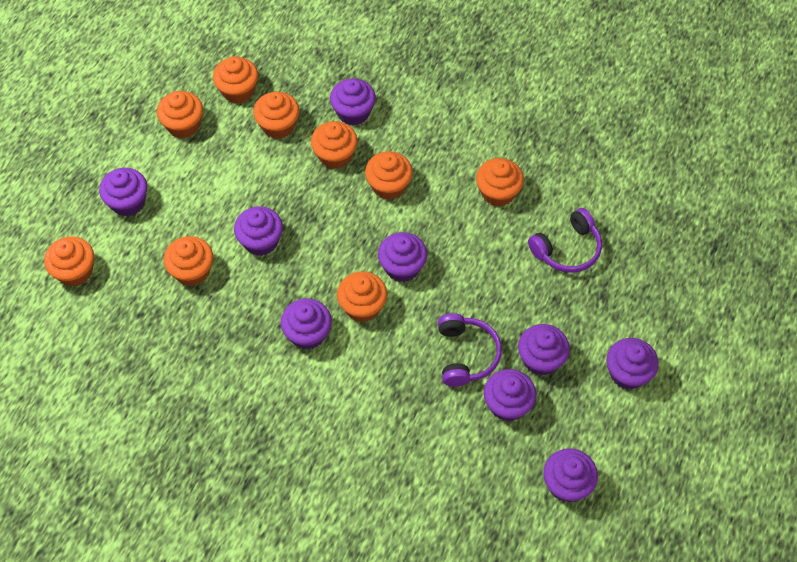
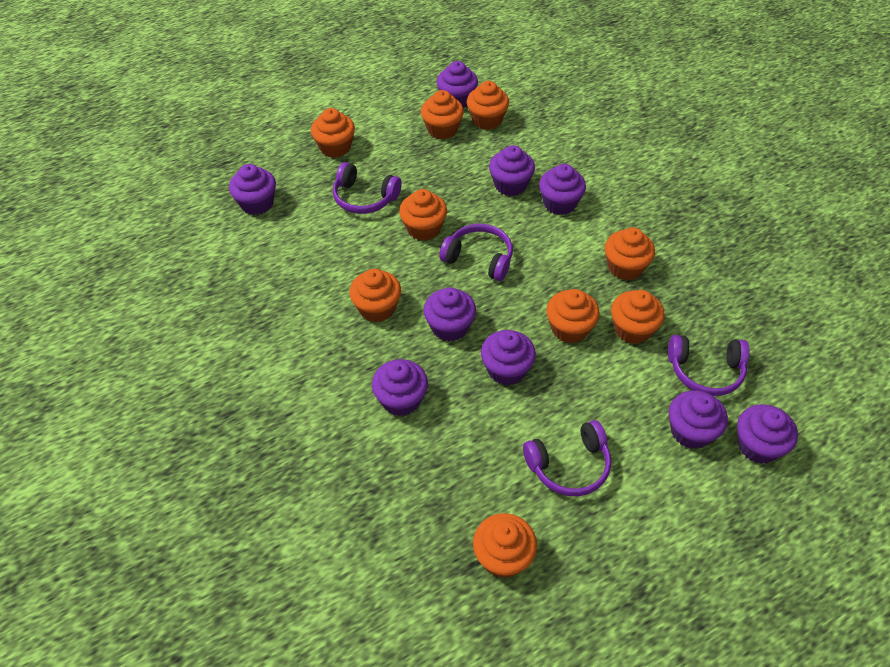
purple headphones: [438,313,502,387] [528,208,602,273] = 2 -> [333,162,402,214] [439,224,513,281] [523,420,611,496] [668,335,750,396] = 4

